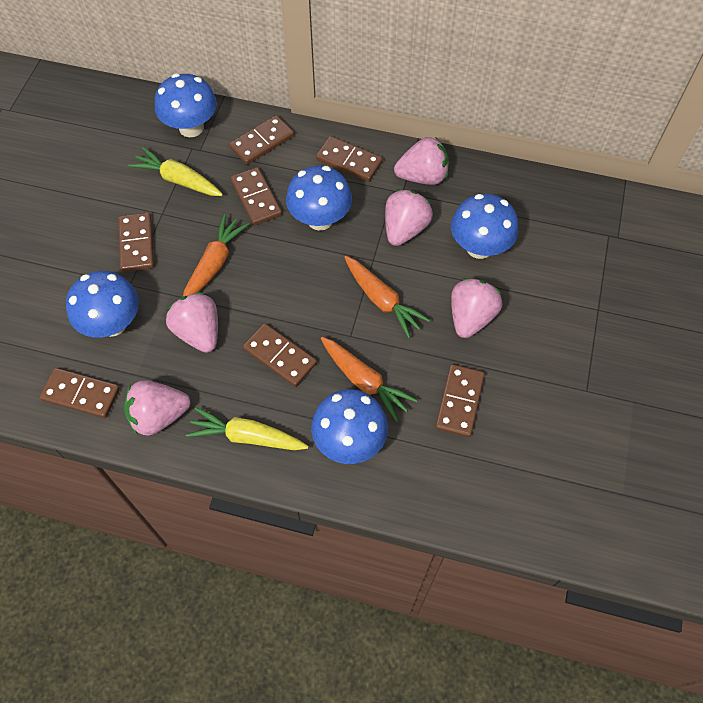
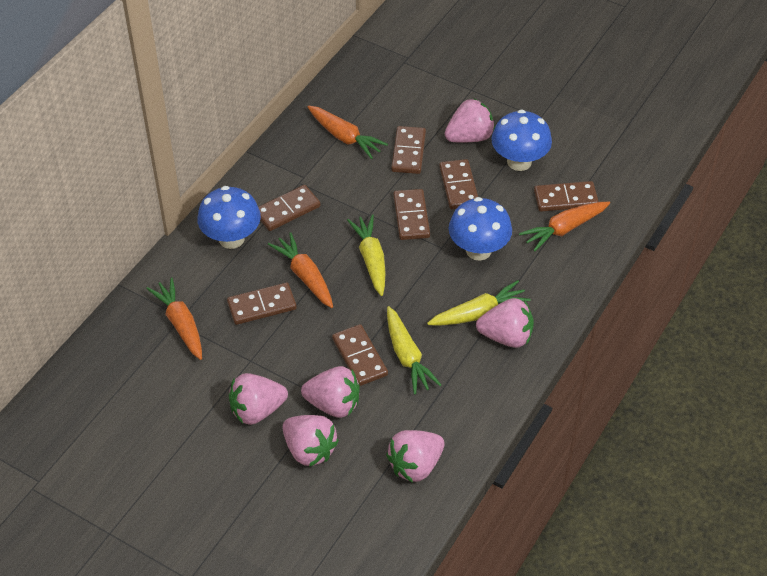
blue mushroom: [66,271,139,337] [155,73,217,137] [286,166,352,231] [311,389,388,464] [451,194,519,259] = 5 -> [197,186,261,249] [449,197,512,261] [491,109,552,171] = 3
orange carrot: [183,214,249,296] [321,337,417,422] [344,256,430,338] = 3 -> [146,278,202,360] [268,232,333,308] [308,106,388,159] [519,202,610,252] = 4
pink strawberry: [124,380,190,436] [166,292,218,353] [385,189,433,246] [394,137,449,185] [451,278,502,338] = 5 -> [229,373,288,425] [282,415,339,467] [301,366,360,418] [386,430,444,483] [445,98,495,143] [476,298,534,348] = 6
yellow carrot: [128,147,223,196] [186,407,309,450] = 2 -> [347,215,385,296] [387,306,441,394] [427,280,531,326] = 3

